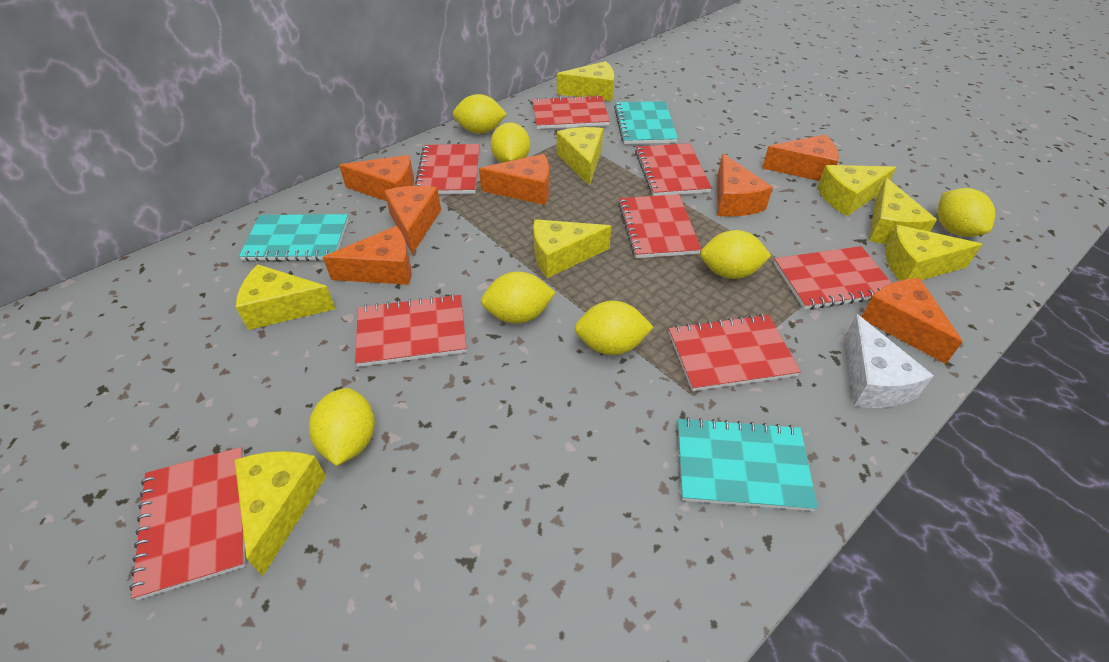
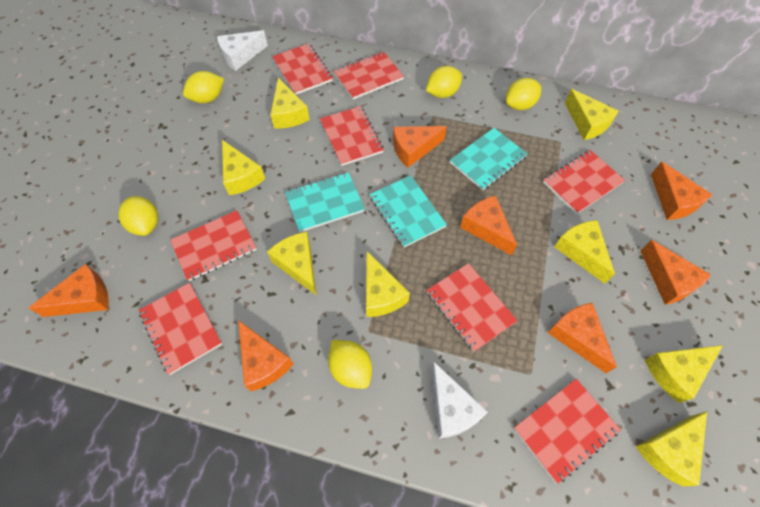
white cheese: [845,314,934,408] = 1 -> [217,30,268,71] [431,362,488,438] = 2
yellow lemon: [309,388,375,466] [453,94,507,134] [481,272,556,324] [490,122,530,163] [574,301,653,355] [700,230,771,279] [938,188,995,237] = 7 -> [118,196,158,236] [183,71,224,103] [328,340,372,389] [426,66,462,98] [506,78,541,110] = 5

